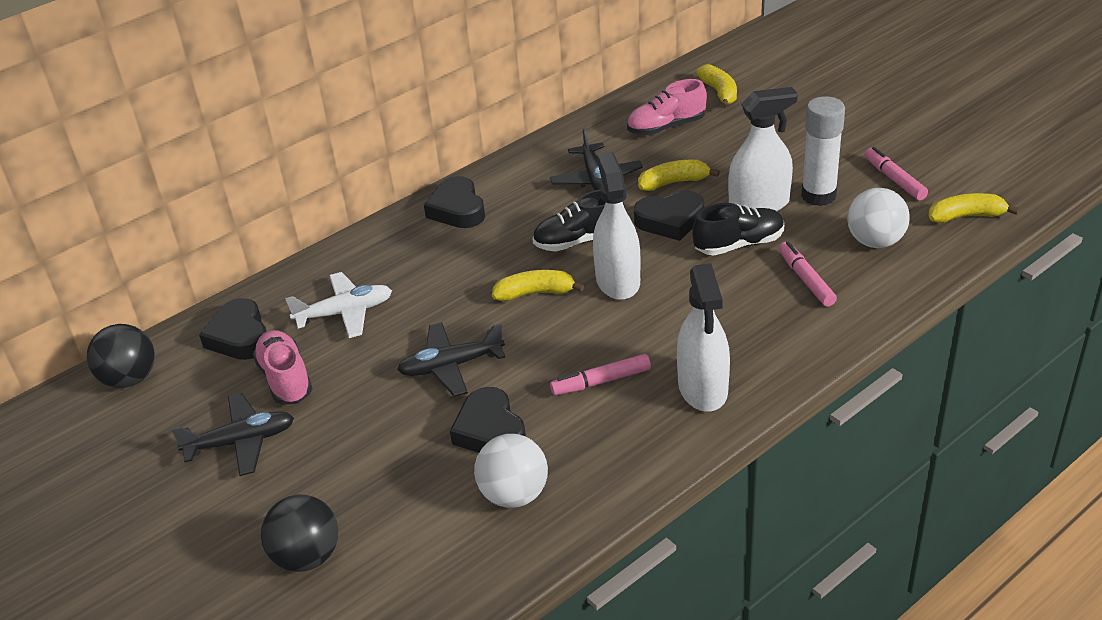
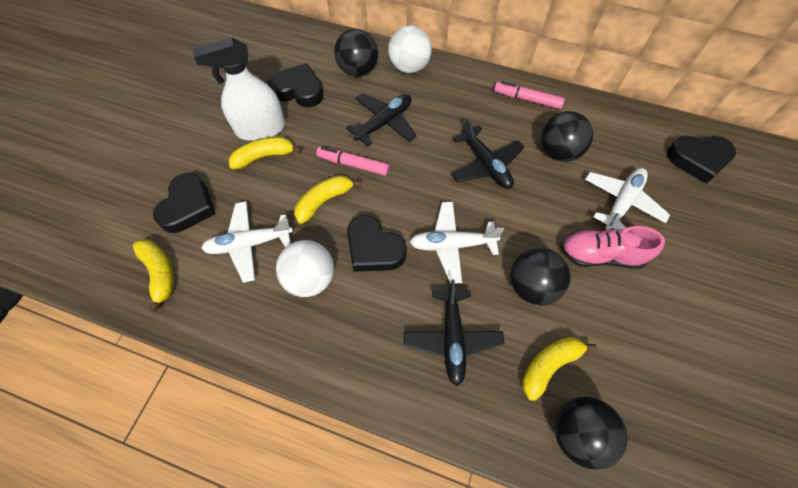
black ball: [87,324,155,388] [261,495,338,572] = 2 -> [334,29,378,77] [510,248,571,305] [541,111,593,162] [554,397,628,470] = 4
black shoe: [533,189,625,251] [692,203,784,255] = 2 -> none = 0
pink marker: [550,354,651,395] [779,242,837,307] [865,147,928,200] = 3 -> [316,147,390,176] [494,81,565,109] = 2
pink shoe: [253,330,313,405] [627,79,707,135] = 2 -> [561,226,665,269] = 1
white glue stick: [801,96,845,206] = 1 -> none = 0
white plane: [285,272,392,338] = 1 -> [201,201,293,283] [410,202,504,284] [585,168,670,230] = 3
white spray bottle: [593,152,640,300] [677,263,730,412] [728,87,798,211] = 3 -> [193,37,285,141] = 1

